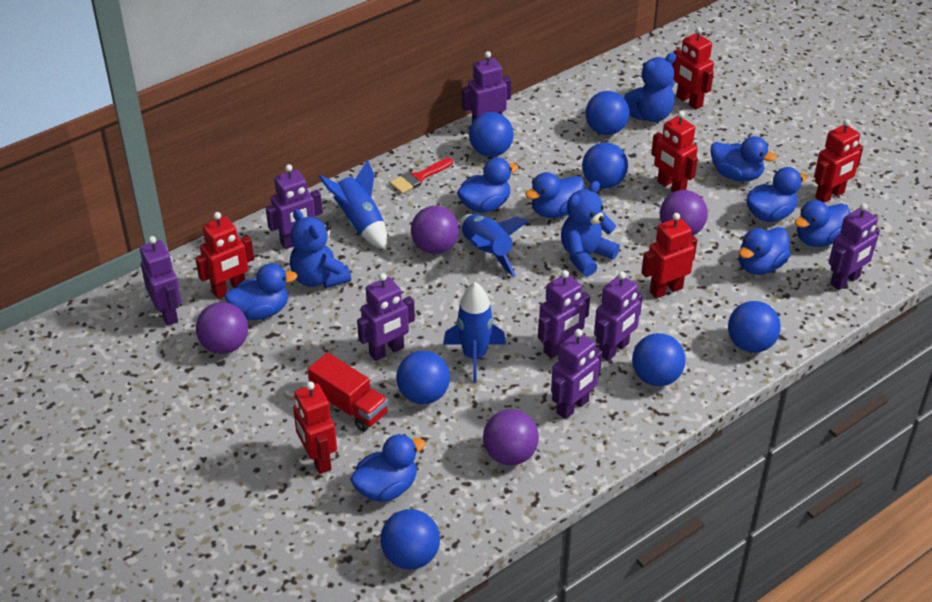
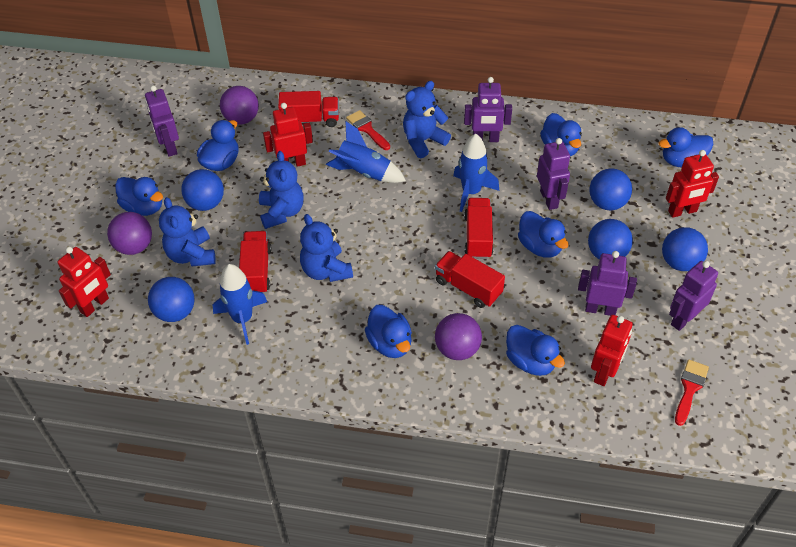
blue ball: [380,509,440,569] [396,351,450,404] [469,112,514,157] [582,143,628,189] [585,91,629,135] [632,333,686,386] [728,301,781,353] = 7 -> [148,277,195,322] [181,169,224,211] [588,219,633,260] [589,168,632,210] [662,227,708,271] = 5
blue duck: [224,264,297,320] [350,434,426,502] [457,157,518,213] [525,172,585,218] [710,136,777,182] [739,227,791,275] [746,167,808,222] [794,200,851,247] = 8 -> [115,177,163,216] [197,120,238,171] [365,305,412,358] [506,325,565,376] [518,211,569,257] [540,113,582,156] [658,127,713,167] = 7
blue teddy bear: [290,209,351,288] [561,181,620,277] [624,53,676,122] = 3 -> [159,197,216,266] [259,151,304,229] [300,214,353,282] [403,81,451,158] = 4
purple ball: [196,302,248,354] [411,206,459,254] [483,409,539,465] [660,190,708,235] = 4 -> [107,212,152,255] [220,86,259,125] [435,313,482,360] = 3
purple robot: [140,236,181,326] [266,164,322,249] [357,273,415,361] [462,51,511,122] [538,270,590,359] [551,329,602,419] [594,272,643,361] [829,203,880,290] = 8 -> [145,85,179,157] [464,77,512,142] [537,138,570,210] [578,251,637,316] [669,261,718,331] = 5
red brush: [390,158,453,194] = 1 -> [346,110,390,150] [675,359,709,426] = 2
red robot: [195,212,254,299] [293,381,337,474] [641,213,697,299] [651,111,698,192] [672,27,714,110] [814,119,863,203] = 6 -> [58,247,111,317] [263,103,313,167] [591,315,633,386] [666,150,719,218] = 4
red truck: [307,353,388,432] = 1 -> [239,231,272,293] [278,91,339,127] [435,251,505,308] [464,198,493,259] = 4

